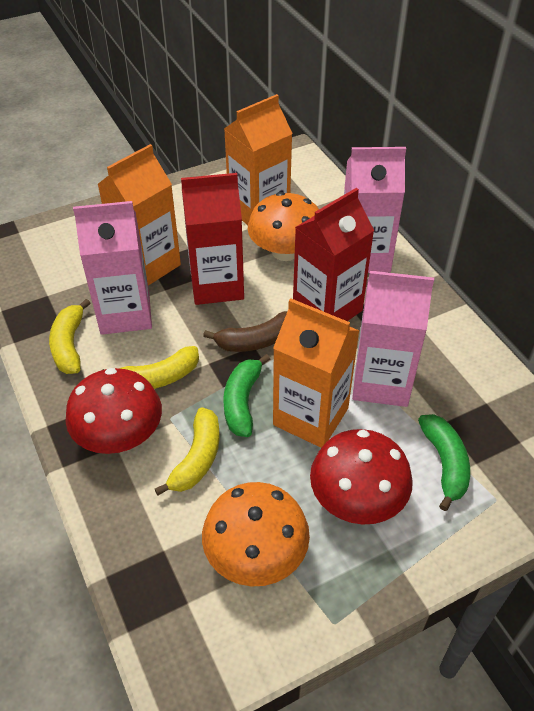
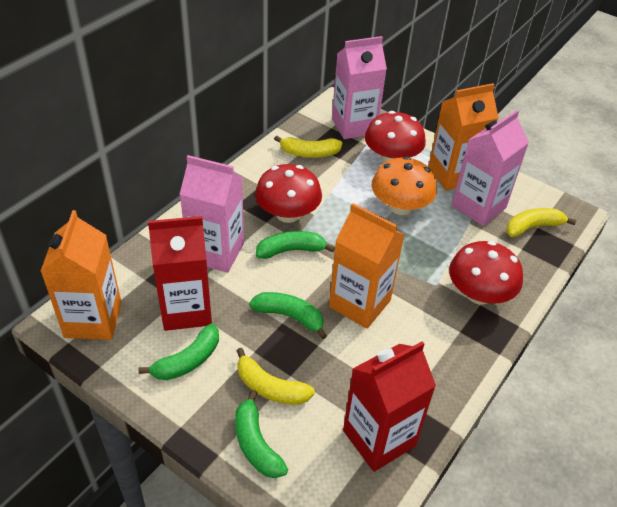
brown banana: [203,311,287,352] = 1 -> none = 0
green banana: [223,354,270,437] [418,414,470,511] = 2 -> [138,323,219,380] [235,390,288,478] [249,292,327,339] [256,231,335,259] = 4
orange mushroom: [202,482,310,586] [248,192,319,261] = 2 -> [372,156,437,215] = 1
red mushroom: [65,368,162,454] [310,429,413,524] = 2 -> [255,164,322,223] [365,111,426,163] [449,241,523,305] = 3

